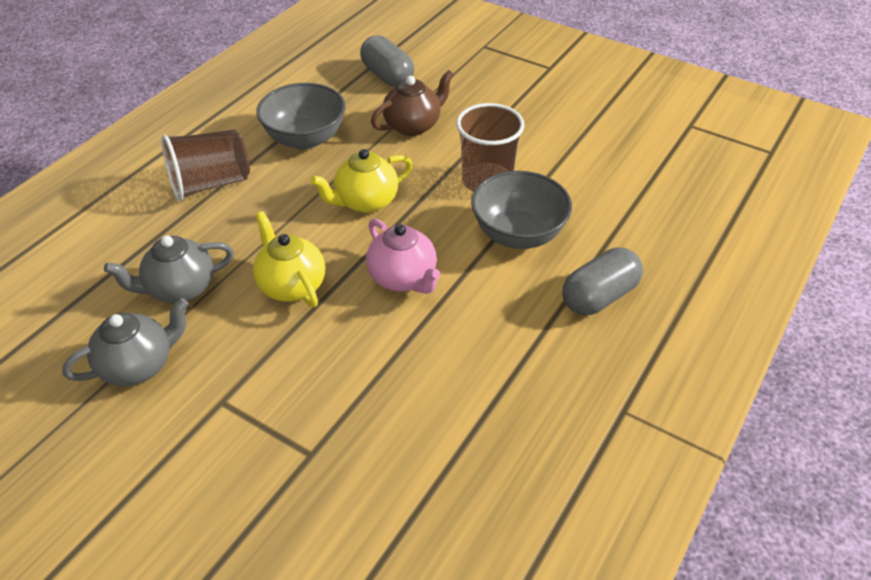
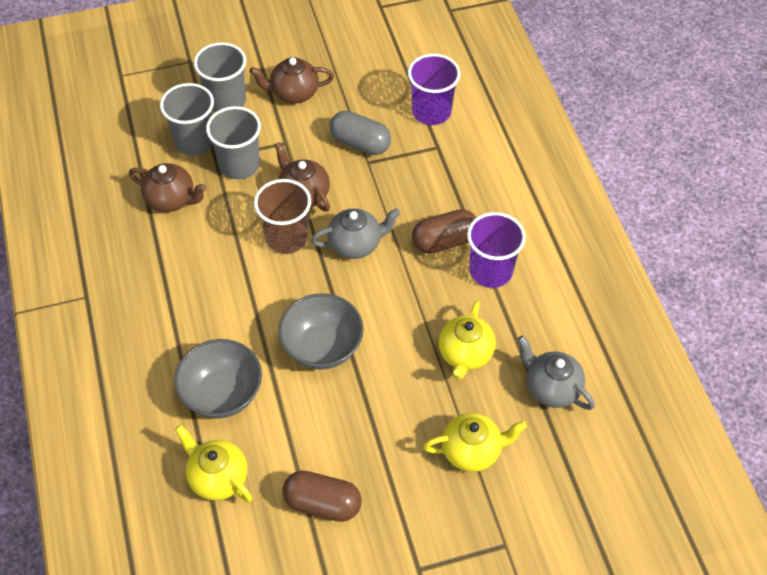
brown capsule: none = 0 -> [282,471,362,522] [412,209,477,254] = 2
brown cup: [161,130,250,201] [456,103,525,192] = 2 -> [254,179,311,254] = 1
brown teapot: [371,70,454,136] = 1 -> [129,163,206,212] [250,57,334,103] [274,142,330,212] = 3
grey capsule: [360,35,414,87] [562,247,643,315] = 2 -> [330,111,391,155] = 1
grey cup: none = 0 -> [160,83,214,156] [194,42,246,112] [206,106,261,179] = 3
pink teapot: [366,218,440,294] = 1 -> none = 0
purple cup: none = 0 -> [408,54,460,125] [467,212,526,288] = 2
yellow teapot: [253,211,325,307] [310,149,413,213] = 2 -> [175,425,252,502] [423,413,527,472] [438,301,496,380] = 3

